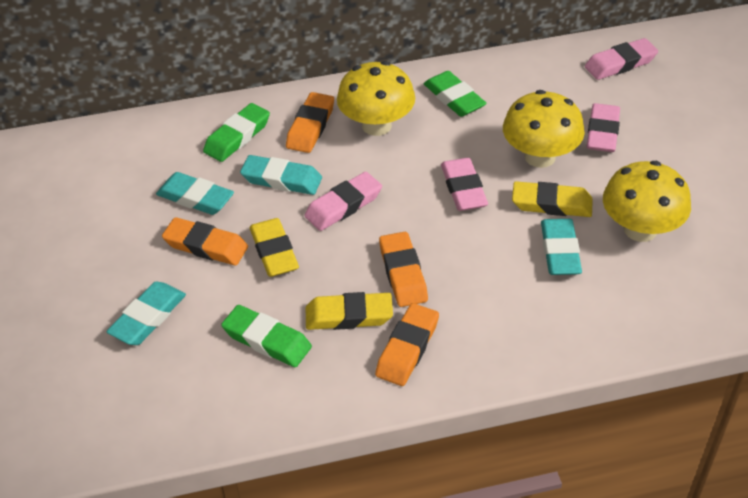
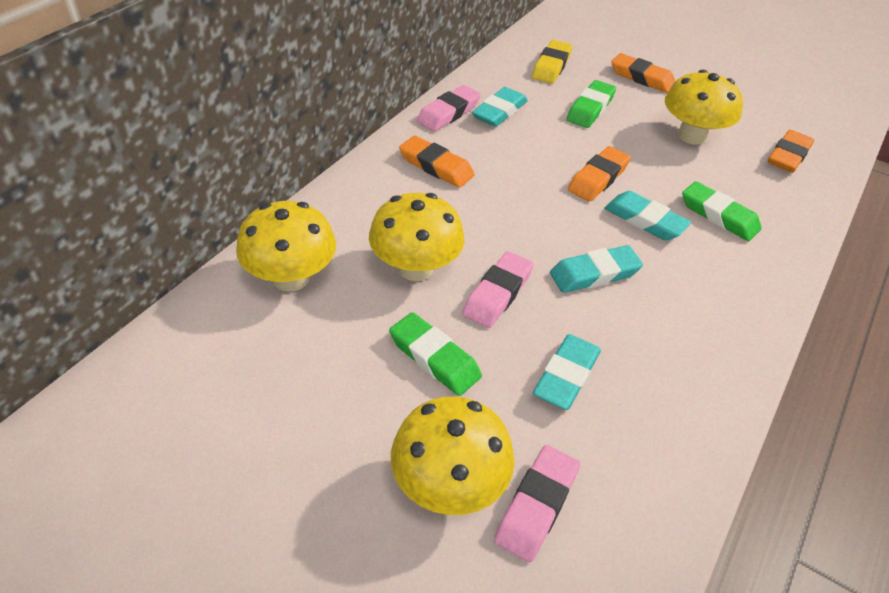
pink eraser: [304,172,382,231] [441,158,488,211] [585,38,658,80] [586,103,620,152] = 4 -> [417,85,481,131] [462,251,534,328] [494,445,580,563] = 3
yellow eraser: [250,218,299,277] [306,292,393,330] [512,181,593,217] = 3 -> [532,40,573,84] = 1
yellow mushroom: [337,61,415,136] [503,90,585,168] [603,161,691,242] = 3 -> [236,201,336,291] [369,193,465,281] [391,396,515,515] [665,70,743,145] = 4

